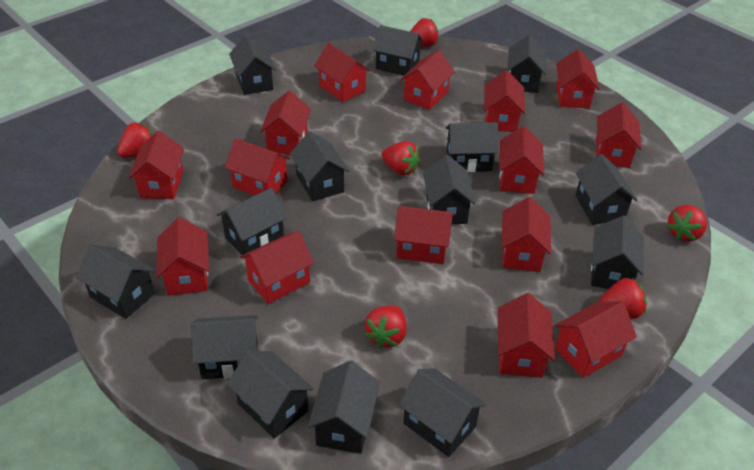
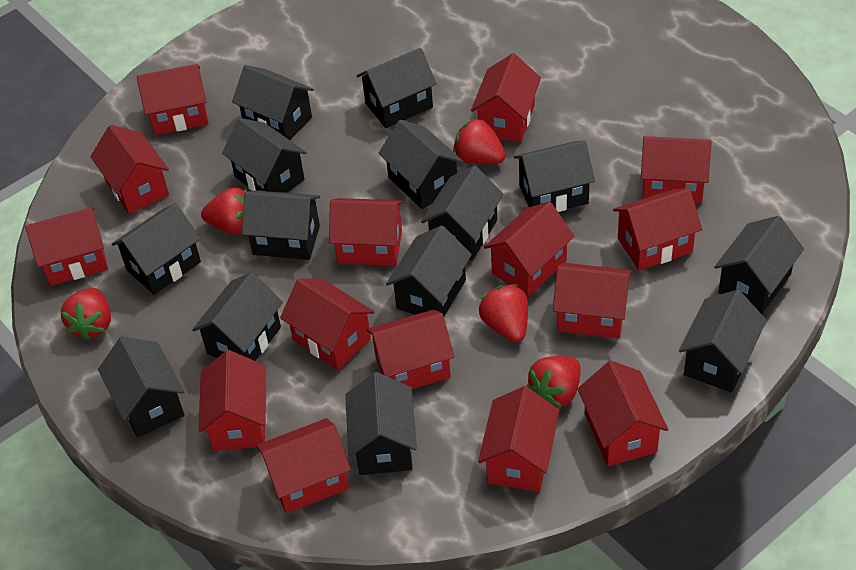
red strawberry: [117,122,153,158] [365,305,406,348] [381,141,420,176] [410,18,439,47] [599,278,647,319] [667,205,707,242] = 6 -> [61,288,111,340] [201,188,247,235] [453,118,506,164] [479,284,528,342] [527,356,581,408] = 5

